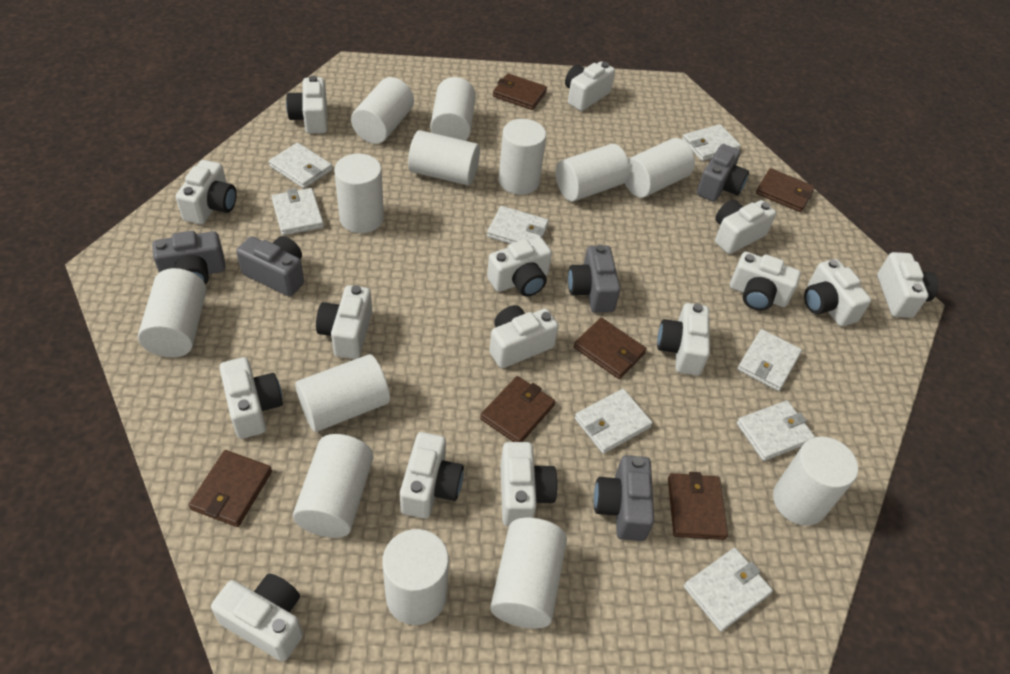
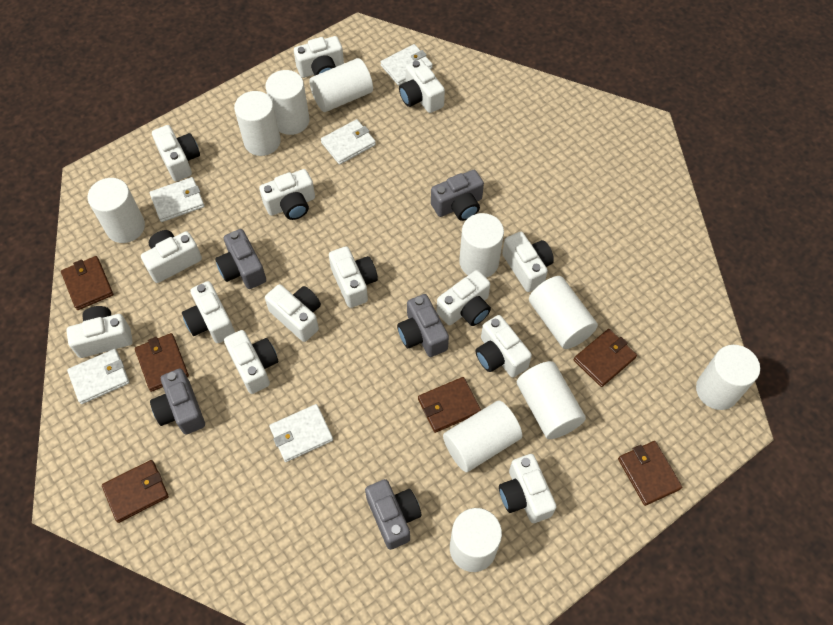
white camera: [176,160,237,225] [211,574,303,661] [219,357,283,439] [286,76,327,134] [316,285,372,359] [400,432,464,519] [487,238,552,297] [489,305,559,368] [500,442,558,526] [565,61,615,111] [657,303,710,376] [715,200,776,254] [730,252,801,311] [804,259,871,327] [877,252,938,318] = 15 -> [66,306,133,358] [141,230,202,283] [152,125,200,181] [182,281,235,343] [224,330,279,394] [259,169,315,220] [265,284,321,342] [294,36,344,78] [329,246,378,308] [399,59,445,113] [437,270,491,326] [475,315,532,378] [499,454,557,523] [502,232,554,292] = 14
white cylinder: [138,268,206,358] [293,434,374,538] [295,354,390,432] [334,154,384,233] [351,77,414,144] [382,529,449,625] [408,130,480,186] [430,77,476,141] [490,518,567,629] [499,119,546,195] [556,144,630,201] [625,138,695,198] [773,437,858,526] = 13 -> [88,178,145,243] [234,91,281,156] [265,70,310,135] [309,58,373,112] [443,401,522,472] [450,508,502,572] [459,213,504,278] [517,361,586,439] [529,276,598,349] [696,345,760,410] = 10
white wallet: [269,143,333,189] [272,188,324,236] [487,206,549,244] [575,389,653,454] [682,124,741,161] [684,548,773,632] [737,329,802,391] [737,400,815,461] = 8 -> [67,349,130,404] [150,177,205,222] [269,404,333,462] [321,119,376,165] [381,44,433,86] = 5

